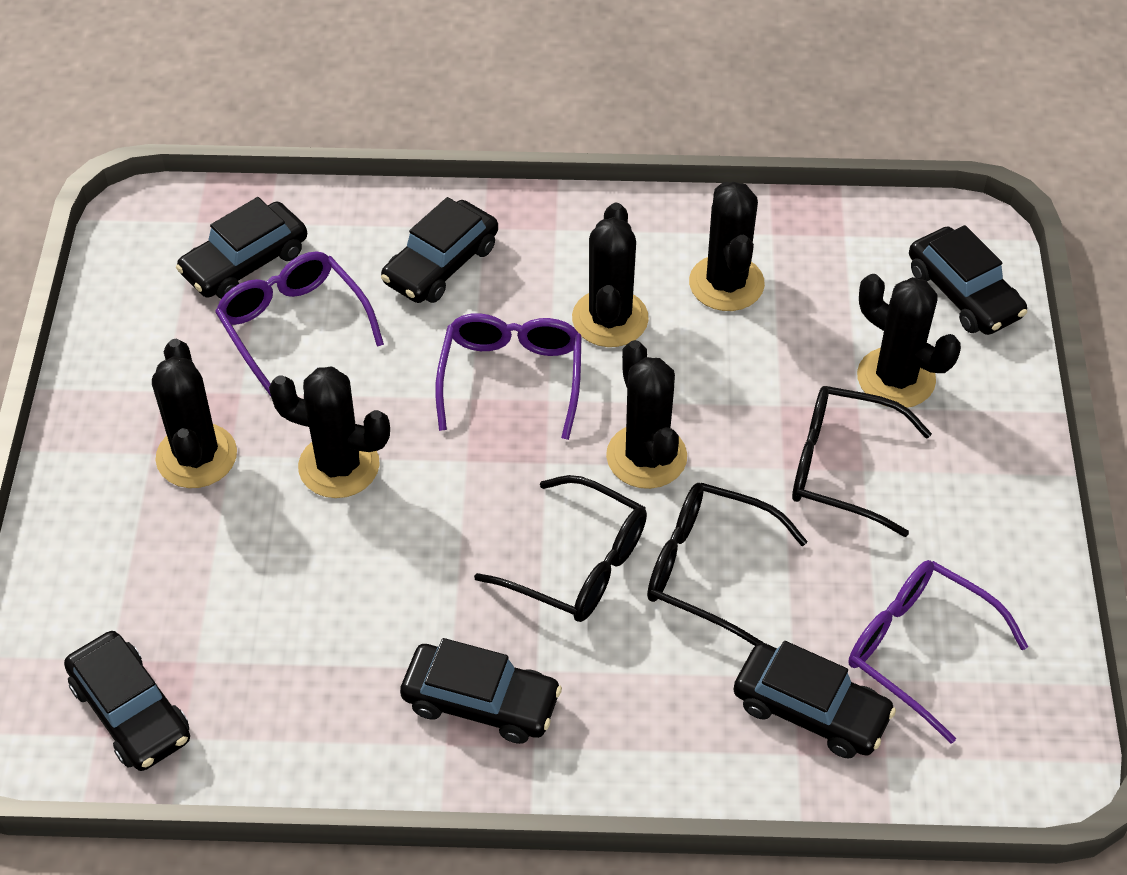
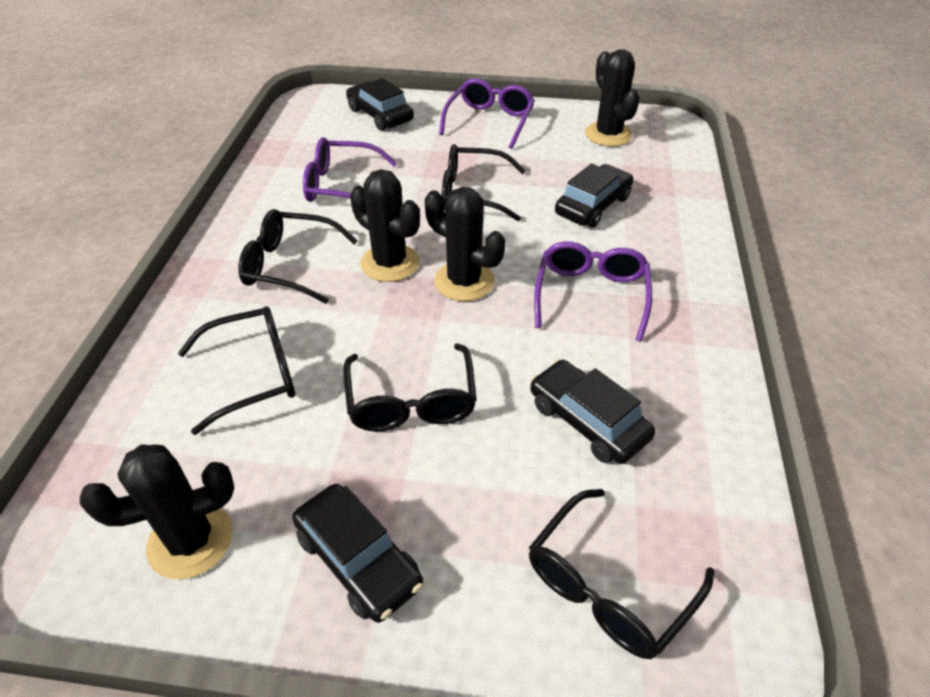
black cactus: [152,339,237,488] [269,367,390,498] [572,203,649,347] [606,340,687,489] [689,182,765,311] [857,274,961,408] = 6 -> [80,444,234,579] [350,169,420,282] [425,187,505,301] [585,49,640,146] = 4
black car: [64,631,190,771] [176,197,307,299] [381,197,498,303] [400,638,562,744] [733,641,896,759] [909,225,1027,335] = 6 -> [292,484,423,623] [346,78,414,131] [530,360,655,464] [555,164,633,228] = 4
black glasses: [474,475,647,622] [647,483,808,646] [792,386,932,537] = 3 -> [178,306,295,435] [238,209,358,304] [343,344,477,431] [442,144,526,221] [529,489,714,659] = 5

